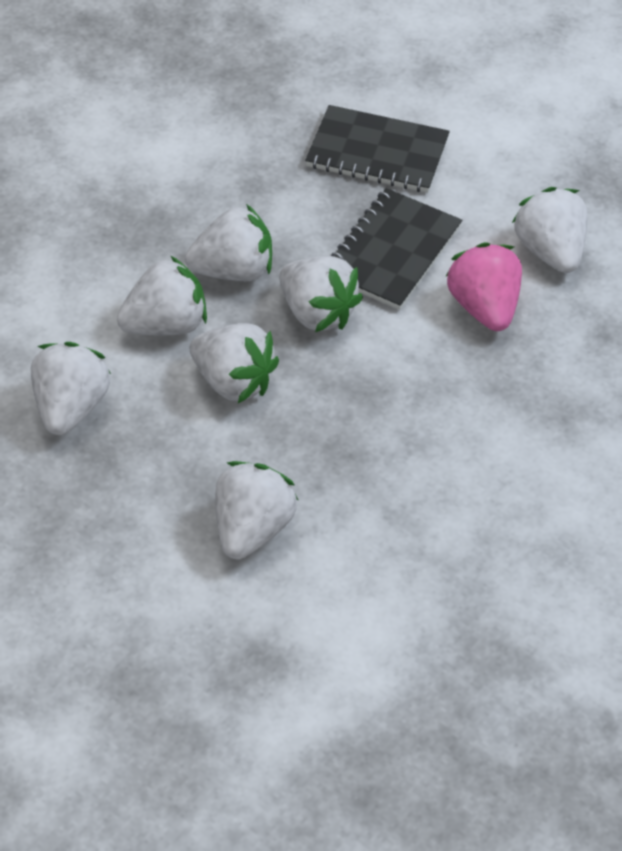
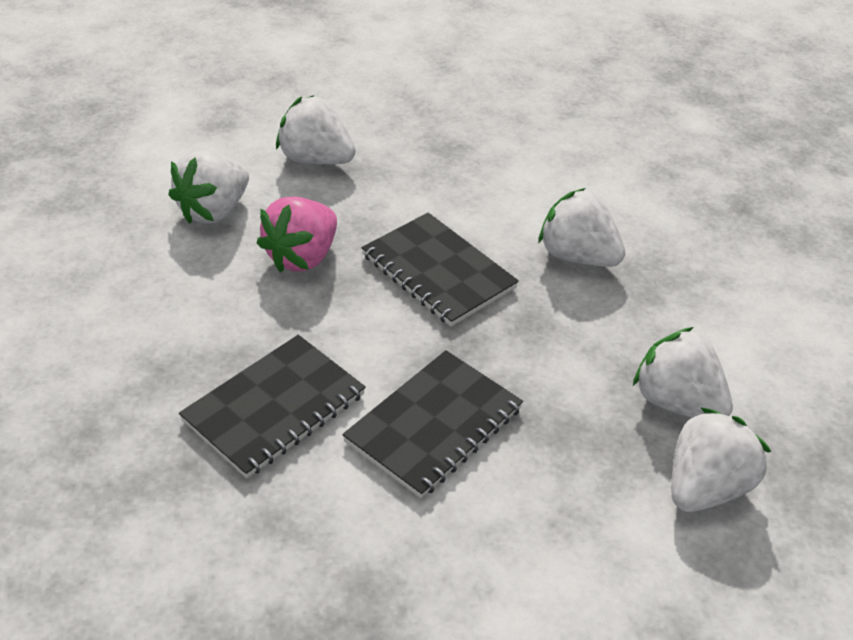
black notebook: [305,105,450,193] [331,188,462,310] = 2 -> [179,335,366,478] [342,350,523,498] [362,213,519,327] = 3
white strawberry: [31,342,111,435] [117,256,207,336] [185,204,272,281] [190,323,279,403] [215,461,298,559] [279,256,363,332] [512,187,588,273] = 7 -> [169,151,249,224] [276,95,356,165] [538,188,625,267] [633,327,733,418] [671,407,771,512] = 5

